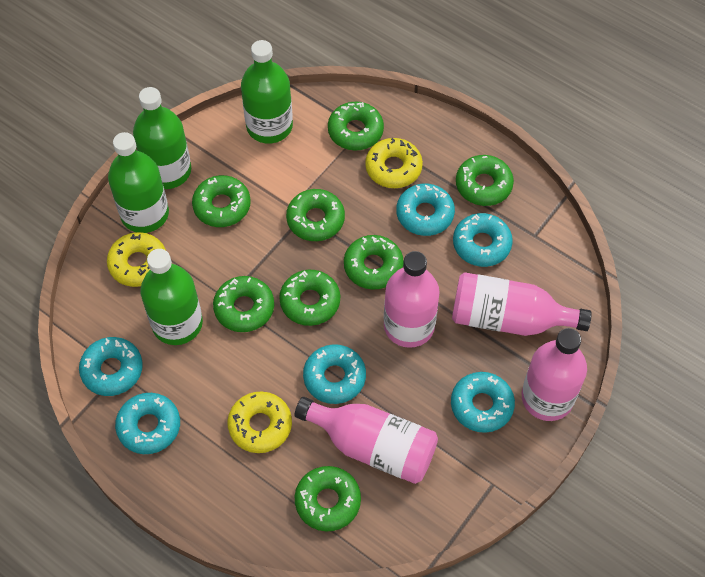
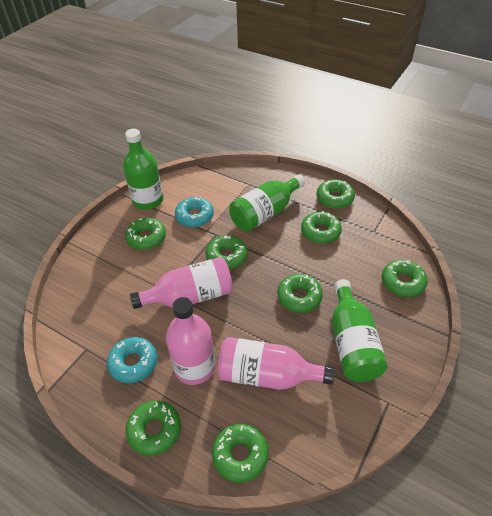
green bottle: [108,132,169,233] [133,87,191,189] [140,249,203,345] [241,40,293,143] = 4 -> [123,129,163,210] [229,175,305,232] [332,279,388,382] = 3
pink bottle: [295,397,438,484] [384,251,440,348] [452,272,592,336] [522,328,587,421] = 4 -> [130,257,233,309] [166,297,215,385] [218,337,335,390] = 3
turquoise donut: [79,337,143,396] [115,393,180,454] [303,345,366,404] [396,184,455,236] [451,372,515,433] [453,213,513,267] = 6 -> [107,337,157,383] [175,197,214,227] = 2
yellow donut: [107,232,166,287] [227,391,292,453] [365,138,423,188] = 3 -> none = 0

